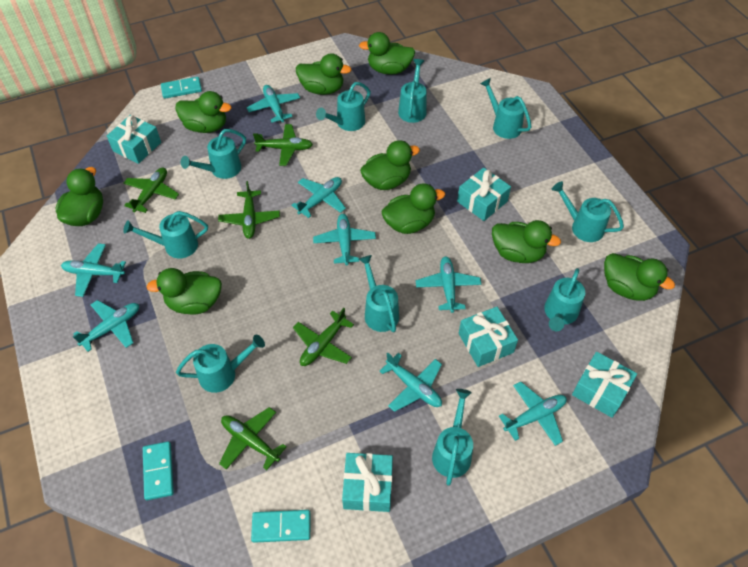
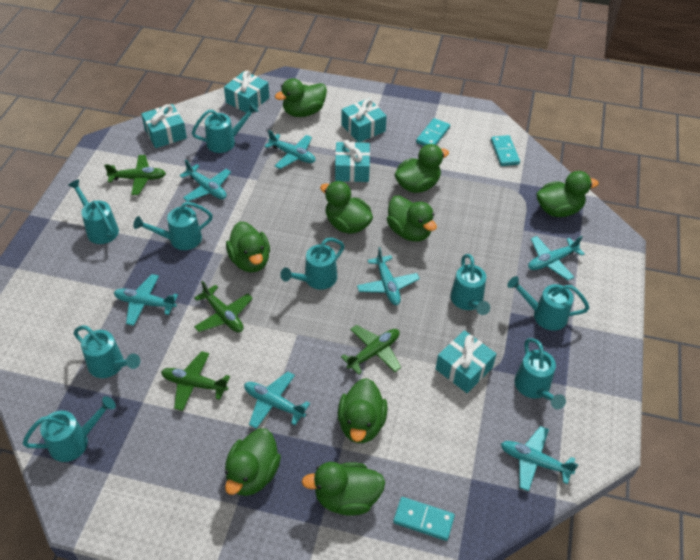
green plane: [123,168,179,213] [218,181,280,239] [219,407,287,470] [253,124,313,166] [293,308,354,366] = 5 -> [104,155,166,195] [161,351,230,411] [194,281,253,333] [341,325,401,375] = 4
turquoise plane: [61,243,126,297] [73,300,139,352] [247,85,300,123] [291,177,346,218] [313,214,376,266] [380,353,442,412] [416,256,481,313] [499,381,567,446] = 8 -> [114,274,178,326] [179,159,231,202] [244,372,310,429] [264,130,316,169] [357,247,420,305] [501,426,579,491] [528,236,585,280] = 7
turquoise watering can: [123,211,208,259] [176,335,265,393] [181,129,246,179] [316,82,371,131] [359,255,399,332] [398,59,427,123] [432,389,473,486] [480,78,532,139] [544,268,585,331] [552,181,624,242] = 10 -> [23,396,116,462] [68,179,119,244] [74,325,140,378] [133,202,213,250] [192,103,259,153] [280,238,344,290] [450,254,490,315] [507,276,589,331] [515,338,566,409] = 9

